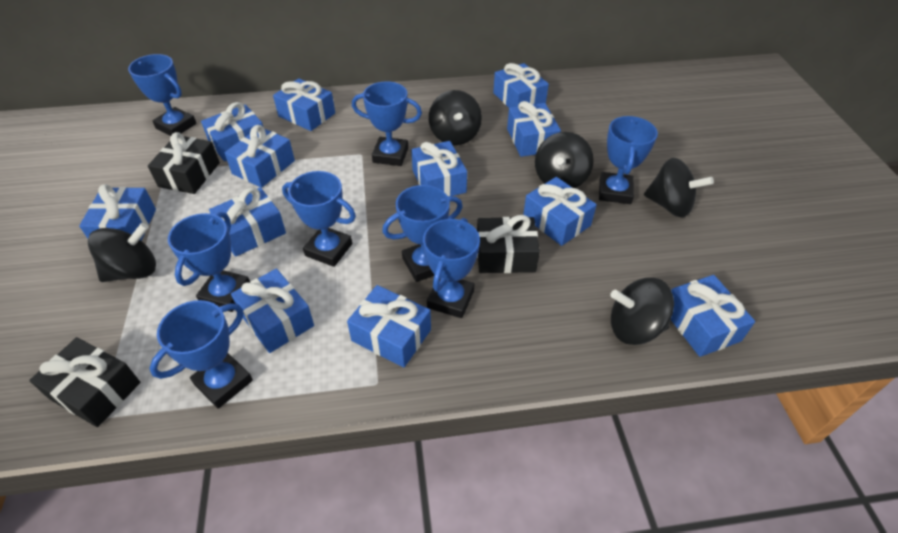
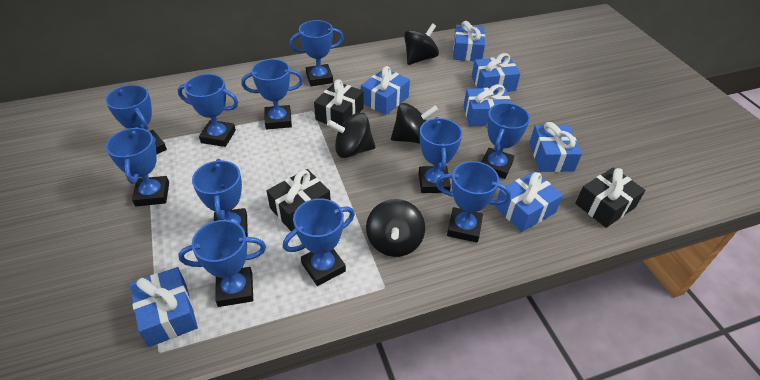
black spinning top: [88,223,156,282] [429,90,482,145] [535,132,594,188] [610,278,674,345] [644,158,714,217] = 5 -> [327,113,375,158] [366,199,425,257] [391,103,438,144] [404,23,439,65] = 4
blue gift: [79,184,156,241] [201,102,263,161] [209,187,286,257] [224,125,295,188] [231,268,314,353] [273,78,335,131] [347,285,431,368] [411,141,467,196] [493,63,549,108] [507,101,561,157] [523,177,597,246] [671,275,755,357] = 12 -> [130,267,198,347] [361,66,410,115] [453,21,485,61] [464,84,511,126] [472,53,520,92] [495,171,563,232] [529,122,582,172] = 7
blue trophy: [128,54,197,136] [149,300,253,409] [168,212,250,312] [282,171,356,267] [352,81,422,166] [382,185,463,282] [423,218,480,318] [599,116,658,204] = 8 -> [105,85,167,154] [106,127,169,206] [178,74,238,147] [178,220,266,307] [192,159,248,237] [241,59,303,129] [283,198,355,286] [289,20,344,86] [419,117,462,193] [436,161,511,243] [481,103,530,179] = 11

